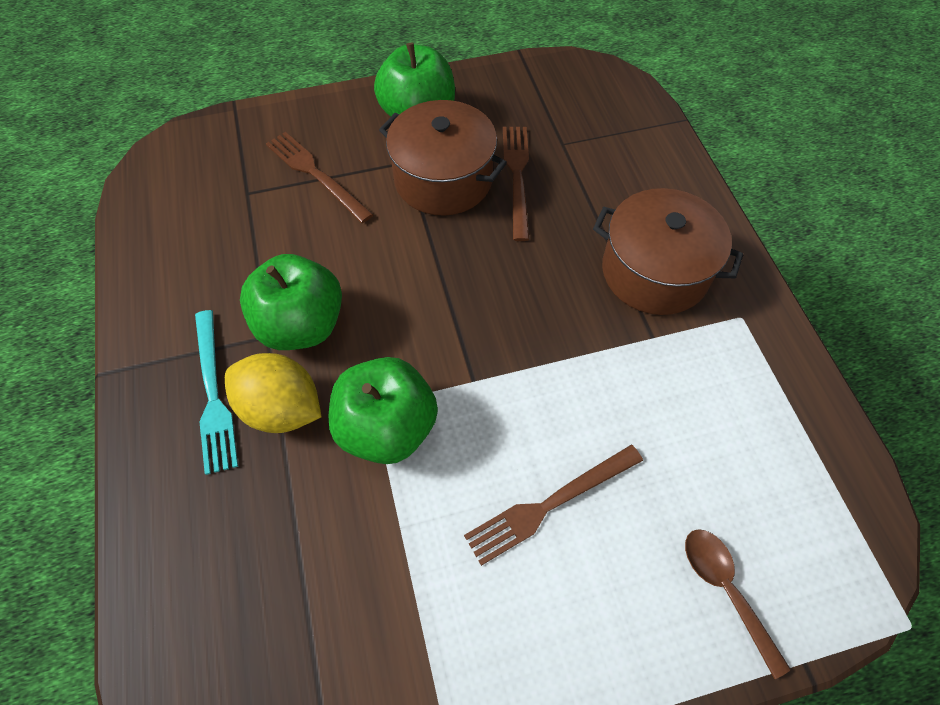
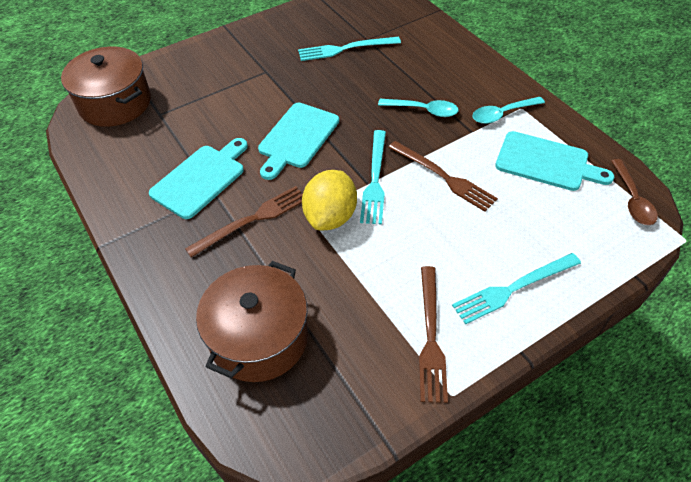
green apple: [240,254,342,350] [329,357,438,464] [374,43,455,117] = 3 -> none = 0
turquoise cutting board: none = 0 -> [149,138,248,219] [258,103,339,180] [495,131,614,191] = 3
turquoise fork: [195,310,238,475] = 1 -> [298,37,401,61] [360,130,386,225] [452,253,581,325] = 3
turquoise spoon: none = 0 -> [378,99,459,117] [472,97,545,124] = 2

